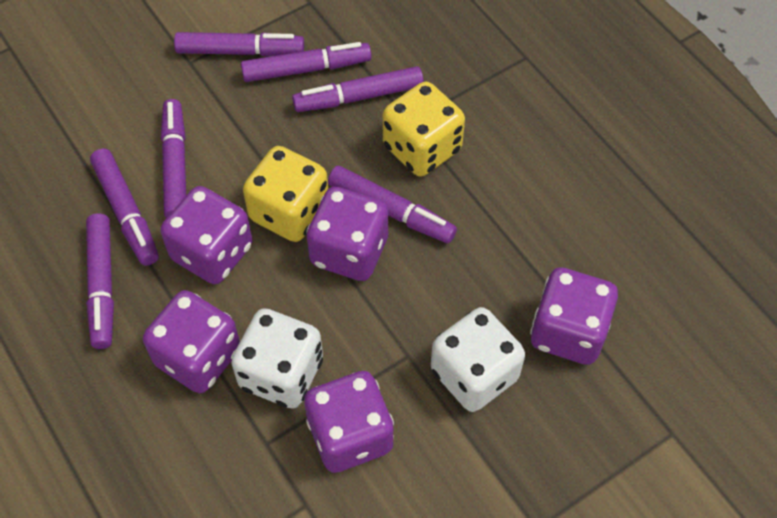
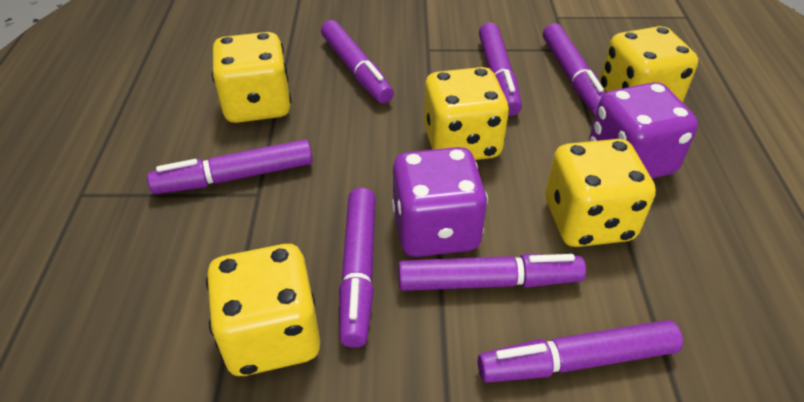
purple dice: [143,290,240,393] [160,186,253,284] [304,371,394,473] [306,187,388,281] [530,267,618,365] = 5 -> [392,147,488,257] [589,82,698,179] = 2
white dice: [231,308,323,409] [431,307,525,412] = 2 -> none = 0
yellow dice: [243,146,328,242] [383,82,465,176] = 2 -> [206,244,320,376] [212,32,291,123] [424,67,509,160] [545,139,656,247] [600,26,698,103] = 5

